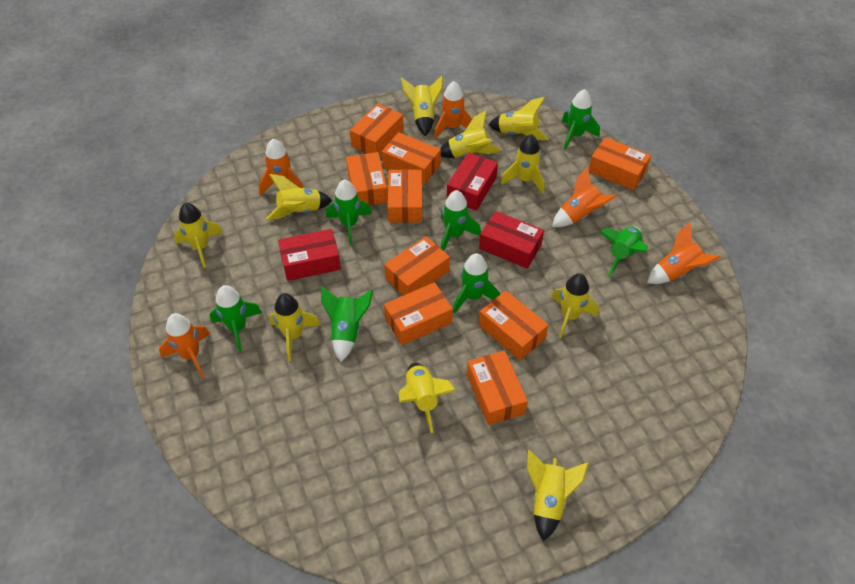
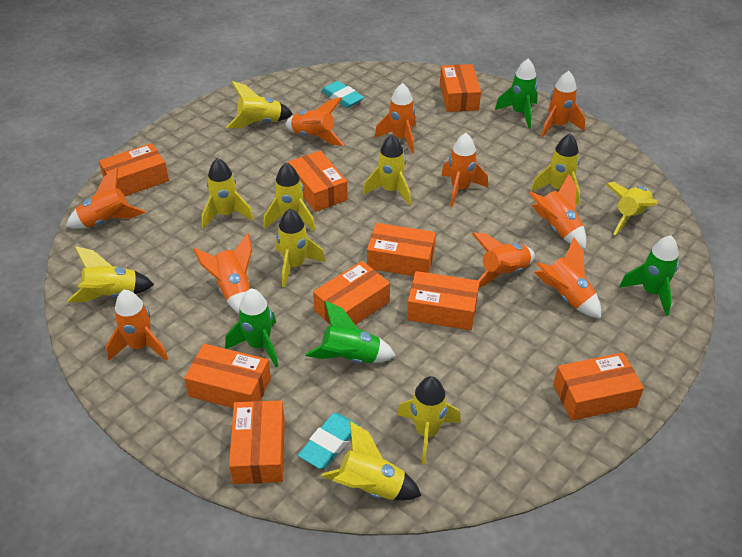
green rocket: [210,285,262,352] [321,286,373,362] [326,179,372,245] [441,190,481,251] [453,253,500,314] [562,89,600,150] [599,226,648,277] = 7 -> [225,288,279,367] [305,301,396,363] [495,59,538,128] [619,235,679,316] = 4
orange rocket: [159,313,210,378] [259,139,303,196] [434,81,472,139] [552,167,617,227] [647,222,720,284] = 5 -> [66,167,145,229] [106,290,168,361] [193,233,252,314] [285,97,344,146] [374,83,416,153] [441,133,488,207] [472,233,535,287] [529,174,587,250] [534,237,601,318] [541,71,585,137] = 10
red box: [278,229,341,281] [447,152,498,211] [479,211,544,268] = 3 -> none = 0
turquoise eraser: none = 0 -> [298,413,360,469] [321,81,364,108] = 2

